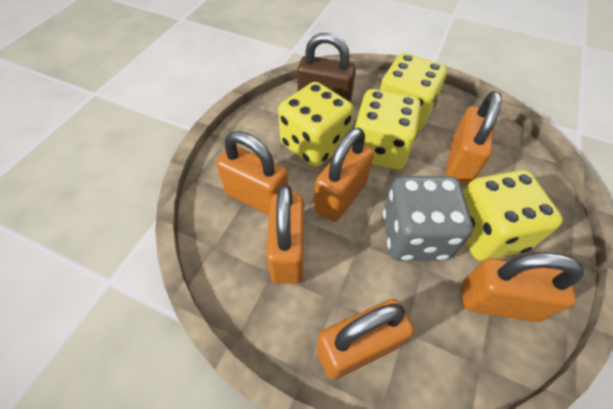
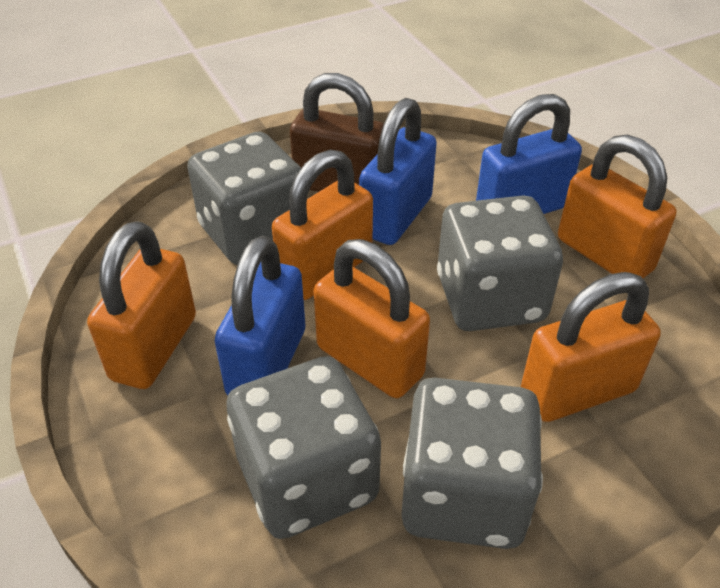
blue padlock: none = 0 -> [215,236,305,395] [359,98,437,245] [476,94,582,214] = 3
grey dice: [383,176,473,261] = 1 -> [187,132,301,265] [226,356,381,539] [401,378,543,549] [437,196,563,331] = 4
orange padlock: [216,131,288,215] [266,184,304,284] [314,128,374,222] [317,299,414,380] [446,91,502,185] [462,253,584,322] = 6 -> [87,221,196,389] [272,149,373,300] [314,239,430,398] [521,272,661,422] [558,135,676,278] = 5
yellow dice: [278,82,354,167] [354,89,421,170] [380,53,447,131] [463,170,563,261] = 4 -> none = 0

